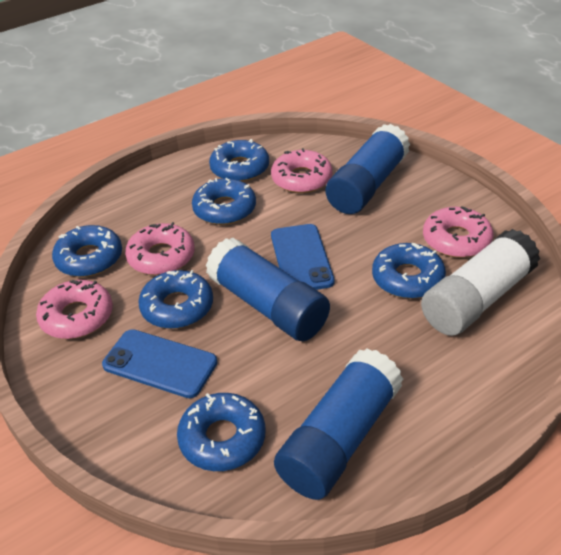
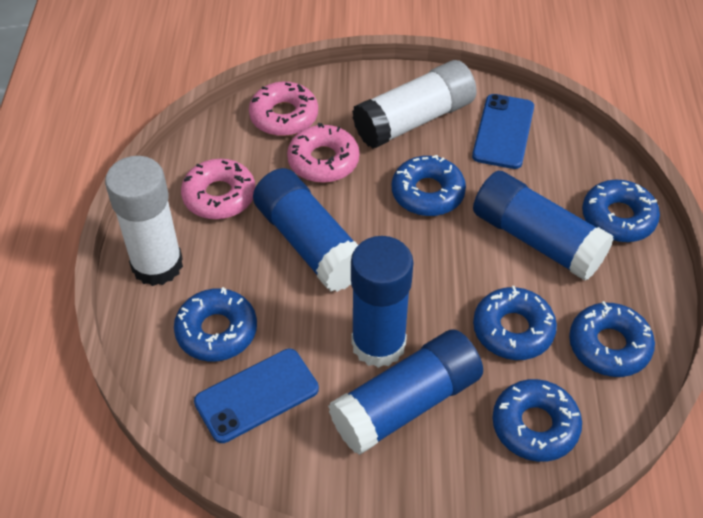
blue glue stick: [205,237,330,341] [274,348,403,500] [326,124,410,214] = 3 -> [253,168,358,292] [328,329,483,455] [351,236,414,368] [473,171,614,281] = 4
pink donut: [36,280,113,339] [125,222,195,275] [271,148,332,193] [423,207,494,258] = 4 -> [181,159,255,220] [249,82,318,136] [287,123,359,183] = 3
white glue stick: [421,229,540,336] = 1 -> [105,156,183,286] [352,60,477,149] = 2

